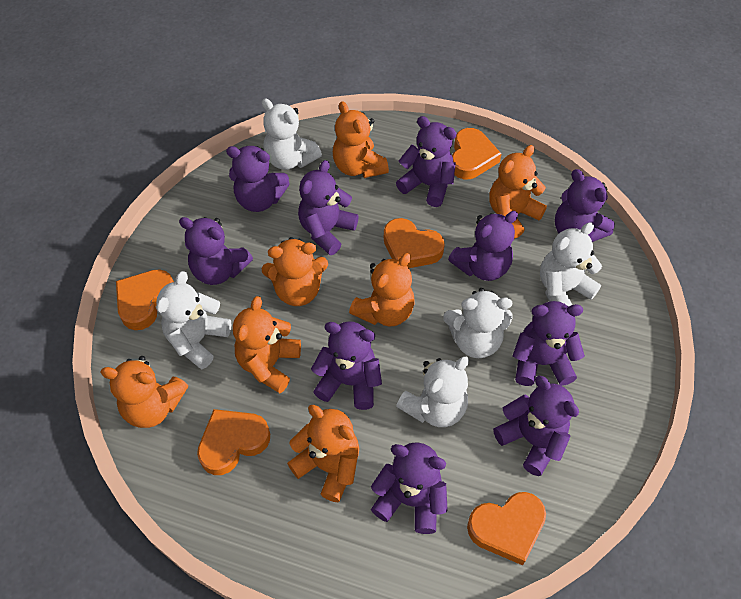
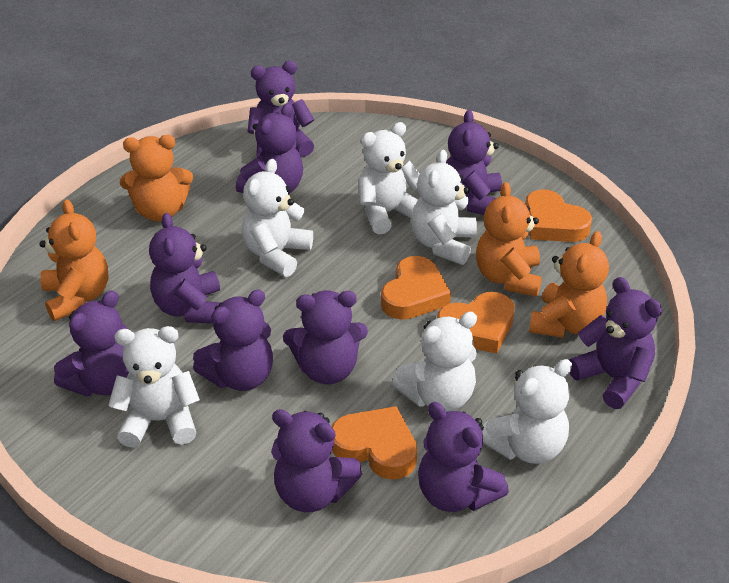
orange heart: [116,269,174,330] [197,409,270,475] [384,218,445,268] [452,128,501,179] [467,492,546,566] = 5 -> [332,406,417,480] [381,256,451,320] [437,292,515,354] [525,189,592,242] = 4
orange teddy bear: [100,356,188,428] [233,296,301,393] [262,237,328,306] [287,405,359,502] [333,101,389,178] [349,253,415,327] [489,145,547,239] = 7 -> [40,200,108,321] [120,135,193,221] [476,182,542,297] [529,231,609,338] = 4
white teddy bear: [156,271,231,369] [262,99,322,170] [396,357,469,427] [443,288,513,358] [540,222,602,307] = 5 -> [108,326,200,448] [242,159,313,277] [358,122,420,234] [392,312,477,412] [411,149,477,265] [482,359,572,464] = 6

